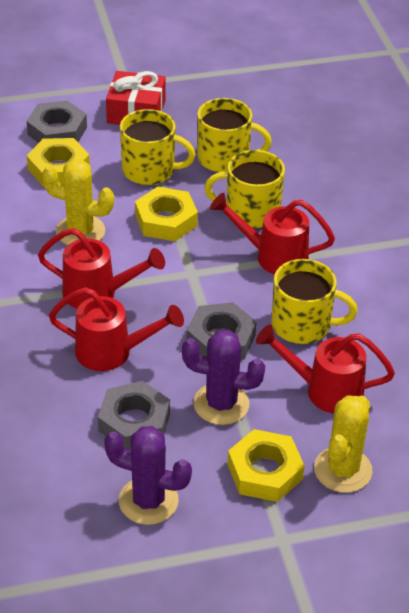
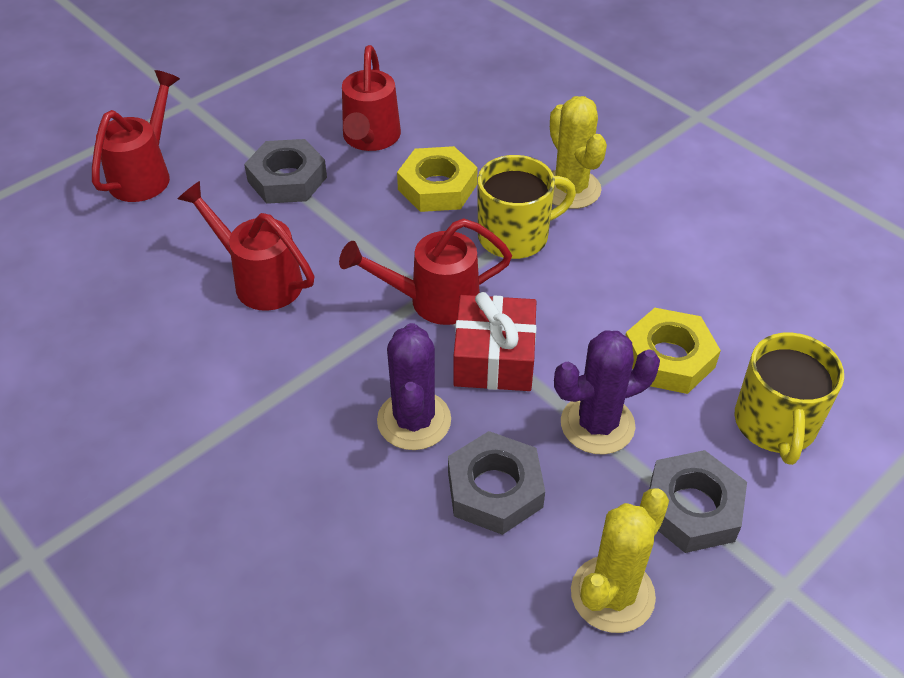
yellow mug: [120,109,196,185] [197,98,272,172] [204,150,285,228] [271,259,358,344] = 4 -> [478,155,576,259] [734,333,844,465] = 2
yellow nut: [27,138,90,186] [135,187,198,241] [227,429,305,502] = 3 -> [397,146,478,212] [625,308,721,394] = 2

